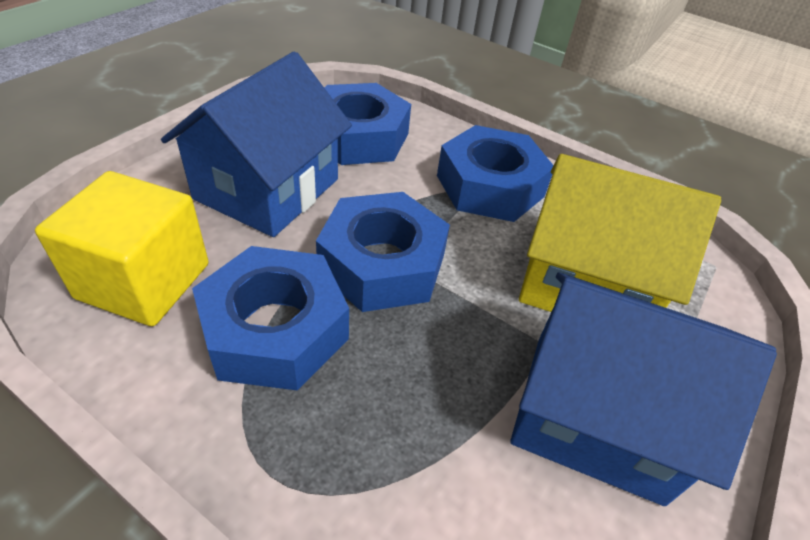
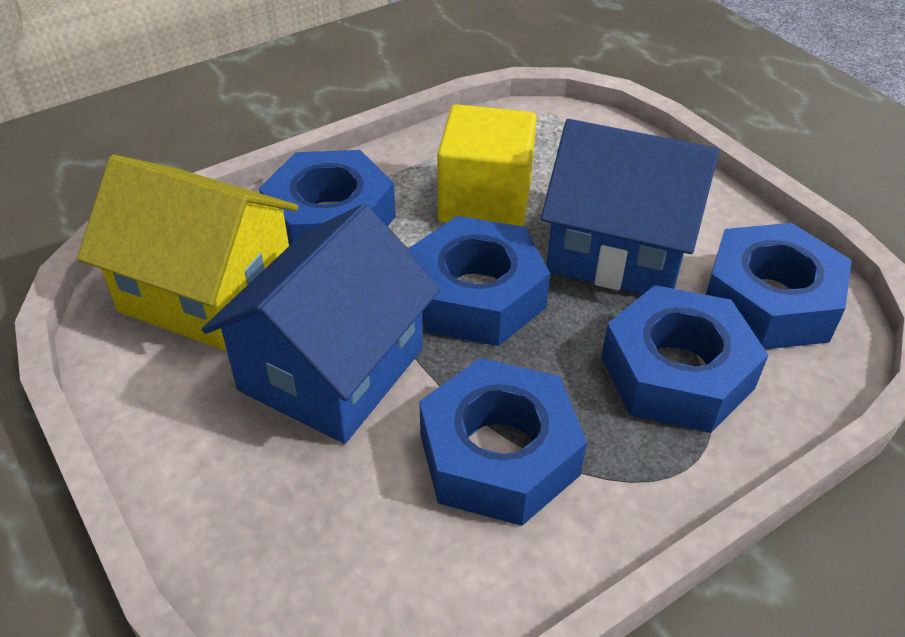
blue nut: [192,246,349,390] [316,192,450,312] [325,83,411,165] [437,125,553,222] = 4 -> [259,150,396,246] [407,216,550,346] [419,358,587,526] [601,285,769,433] [706,223,852,350] = 5

